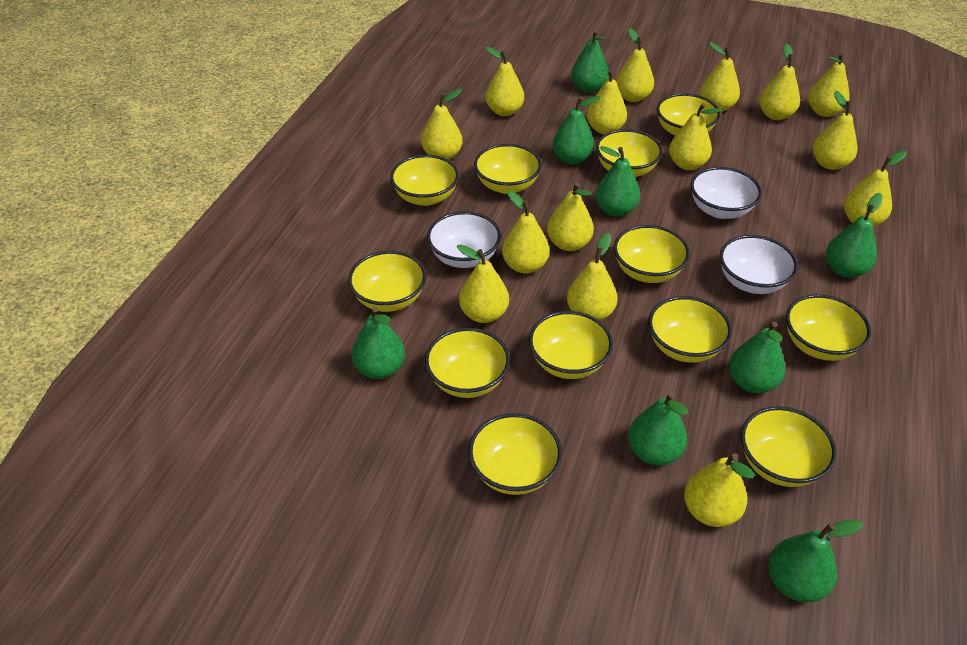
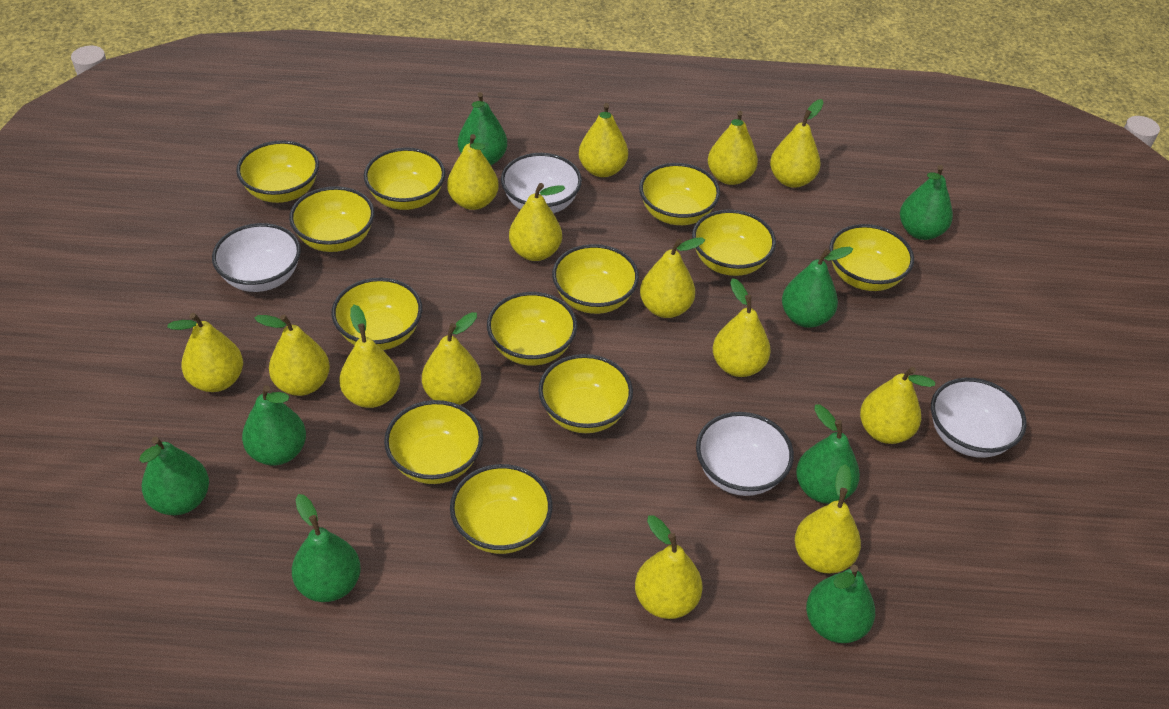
white bowl: [427,211,501,268] [690,167,762,219] [720,235,798,294] = 3 -> [212,223,301,292] [501,153,582,213] [696,412,794,496] [931,378,1027,458] = 4
yellow pear: [421,89,463,160] [457,244,509,323] [486,47,524,116] [502,191,550,274] [547,182,594,251] [567,233,618,321] [587,69,627,134] [616,28,654,102] [669,103,722,170] [684,453,755,527] [700,42,740,112] [759,44,800,120] [808,52,850,117] [813,91,857,170] [844,151,907,227] = 15 -> [167,313,243,392] [255,315,330,396] [339,305,400,408] [422,312,481,405] [447,134,499,210] [509,183,565,261] [579,103,628,177] [635,515,702,619] [640,237,705,318] [708,111,758,185] [713,278,771,377] [770,99,824,188] [795,464,861,573] [860,367,935,444] = 14

